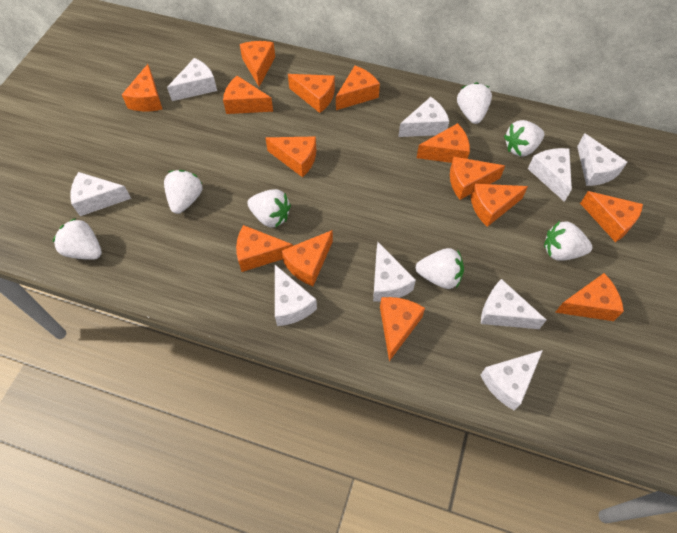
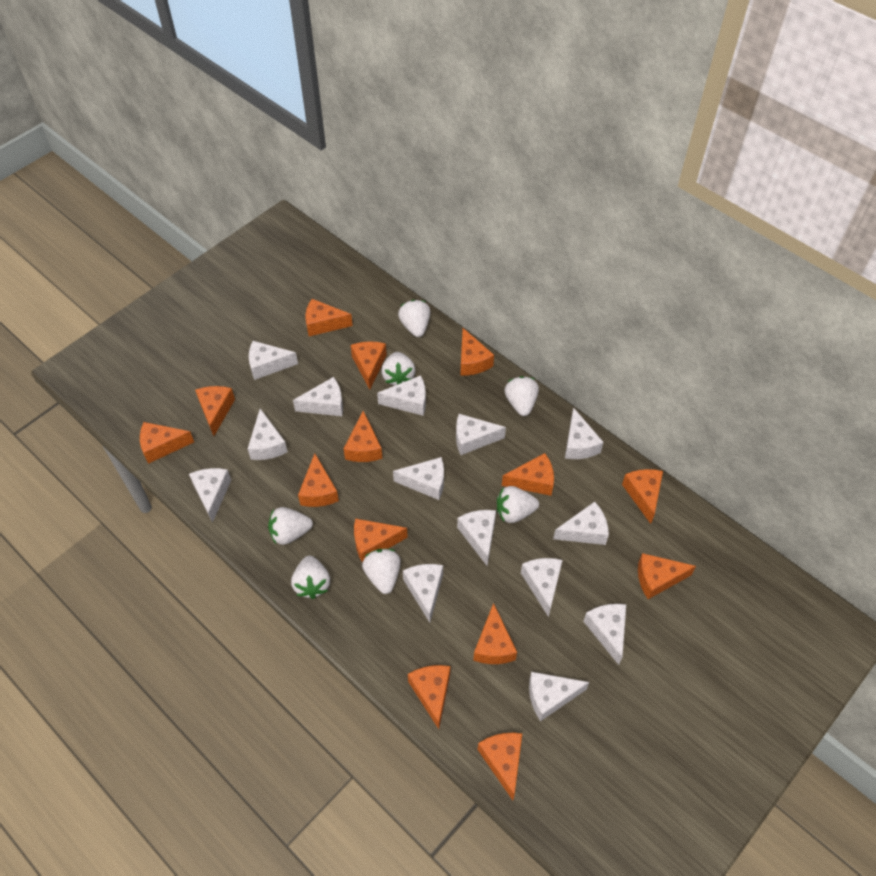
white cheese: [70,172,131,216] [167,58,217,101] [275,265,317,326] [373,242,416,302] [398,97,449,137] [480,350,543,410] [481,279,546,329] [528,148,572,202] [577,133,627,186] = 9 -> [189,468,231,523] [248,409,288,460] [249,341,298,380] [293,377,343,416] [377,375,426,416] [393,457,444,500] [403,564,443,623] [456,414,506,455] [457,510,496,566] [521,558,563,617] [529,672,589,721] [553,502,609,545] [565,407,604,459] [583,604,626,665] = 14

